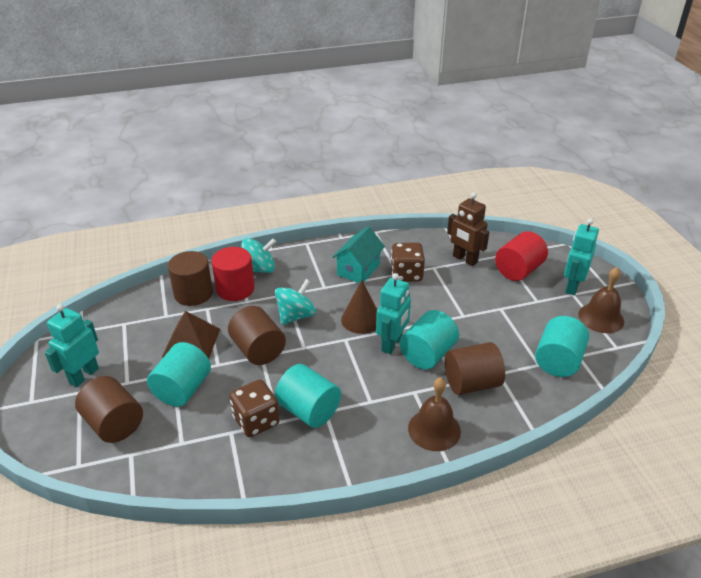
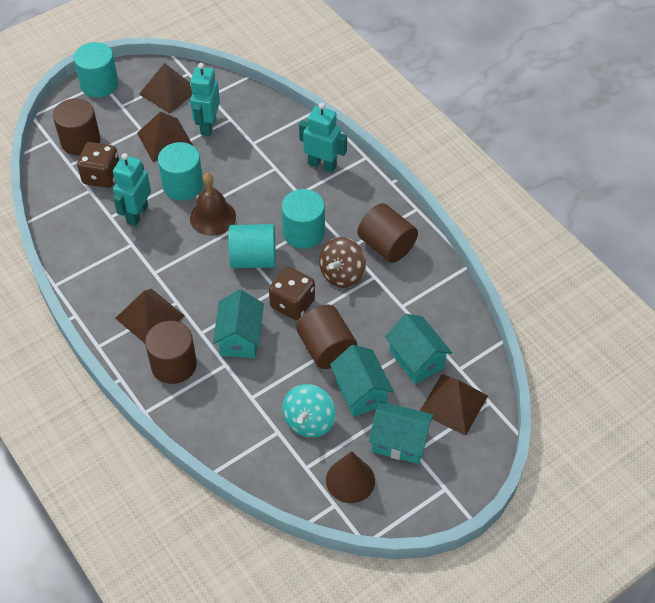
brown bell: [408,377,461,451] [578,267,624,333] = 2 -> [190,173,236,236] = 1
brown pyramid: [162,311,220,359] = 1 -> [115,289,185,343] [137,111,193,162] [139,63,192,113] [420,374,488,436] = 4
brown robot: [447,192,489,266] = 1 -> none = 0
brown spinning top: none = 0 -> [319,237,366,288] = 1
red cylinder: [211,247,255,301] [495,231,548,281] = 2 -> none = 0
turquoise house: [332,226,385,283] = 1 -> [213,290,264,358] [330,345,394,417] [369,401,434,464] [385,314,452,384] = 4
turquoise spinning top: [241,238,276,273] [275,279,316,325] = 2 -> [282,384,336,438] = 1

